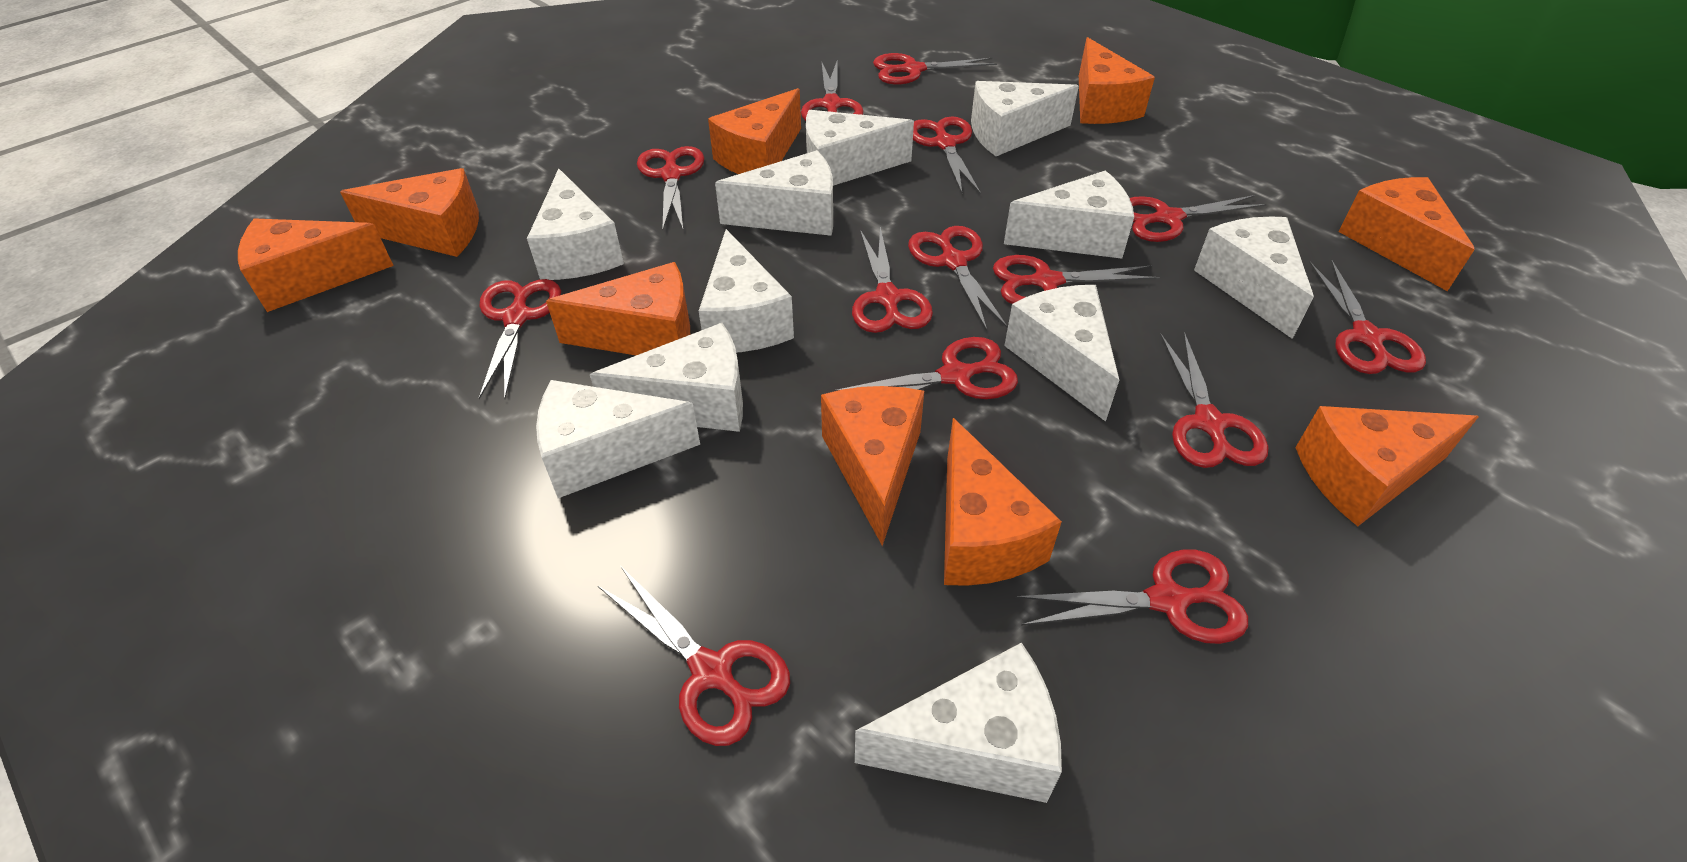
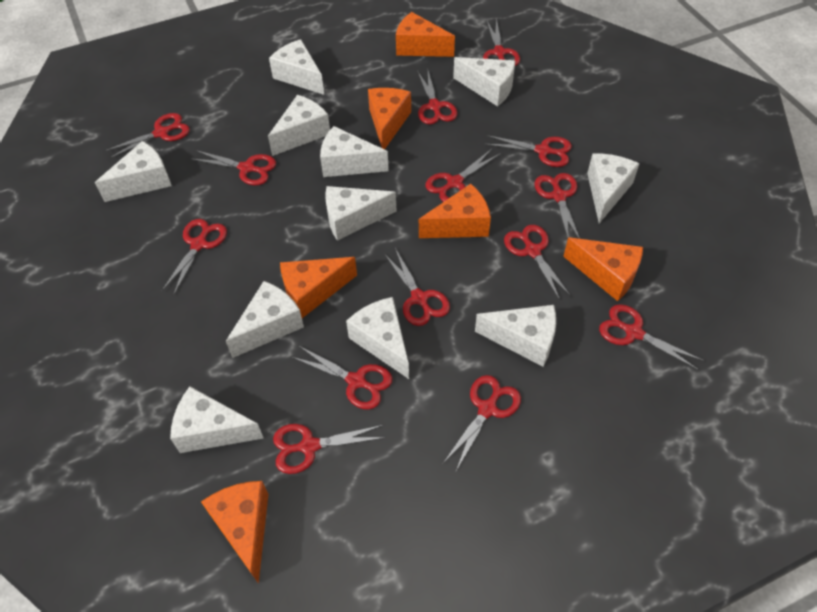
orange cheese: [238,218,394,312] [340,168,479,257] [546,262,690,355] [708,88,801,174] [821,386,924,546] [944,418,1062,586] [1079,37,1155,124] [1295,406,1479,526] [1339,177,1475,291] = 9 -> [201,481,269,584] [280,257,357,318] [368,88,411,149] [396,12,455,57] [419,184,491,238] [563,237,643,301] = 6

